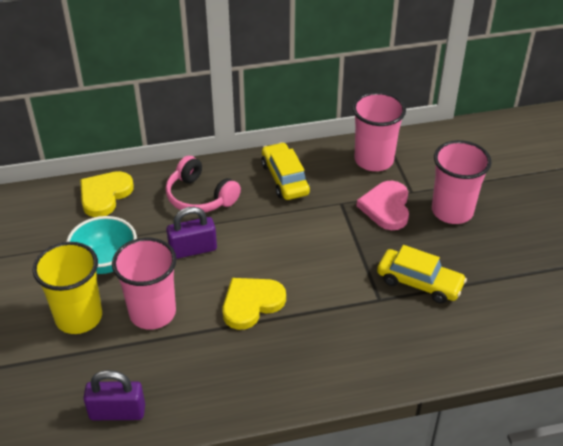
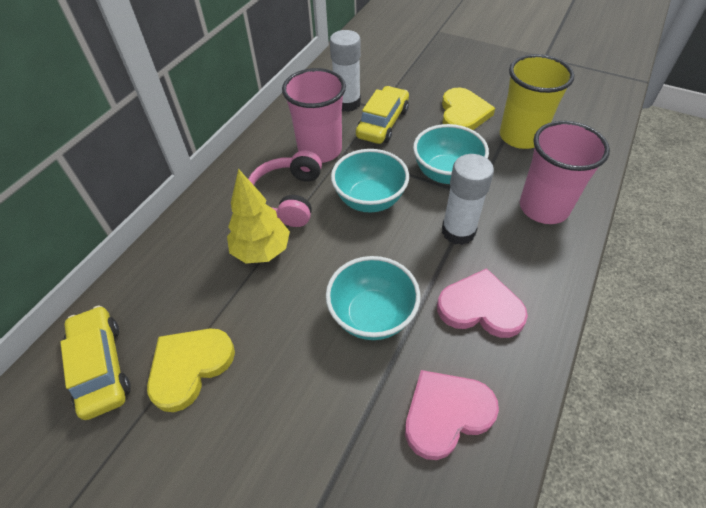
pink cup: [112,238,177,330] [352,92,406,171] [432,140,491,224] = 3 -> [282,68,346,163] [520,121,610,224] = 2
pink heart: [357,181,409,230] = 1 -> [405,370,499,460] [437,268,528,338] = 2
purple padlock: [84,370,145,420] [166,207,217,259] = 2 -> none = 0
turquoise bowl: [66,216,137,274] = 1 -> [326,256,420,340] [331,149,409,213] [413,124,489,184] = 3
white glue stick: none = 0 -> [330,30,361,112] [442,154,494,245] = 2
yellow tree: none = 0 -> [227,169,290,263] = 1

